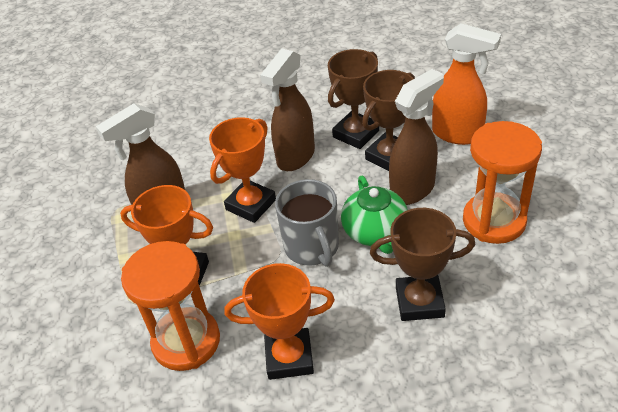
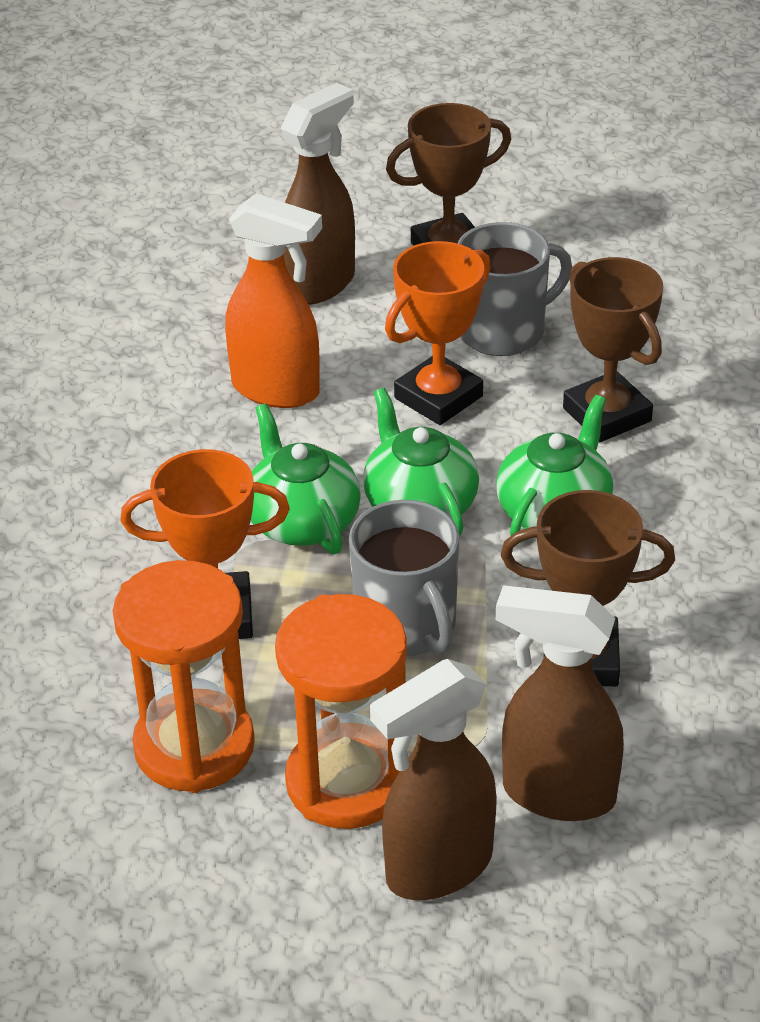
green teapot: [341,175,408,254] = 1 -> [251,403,361,555] [363,388,479,536] [496,395,613,543] = 3
grey mug: [275,179,339,267] = 1 -> [349,500,460,656] [457,222,572,356] = 2
orange trophy: [120,185,213,286] [209,117,276,223] [225,263,335,380] = 3 -> [121,449,290,639] [385,241,491,425] = 2

